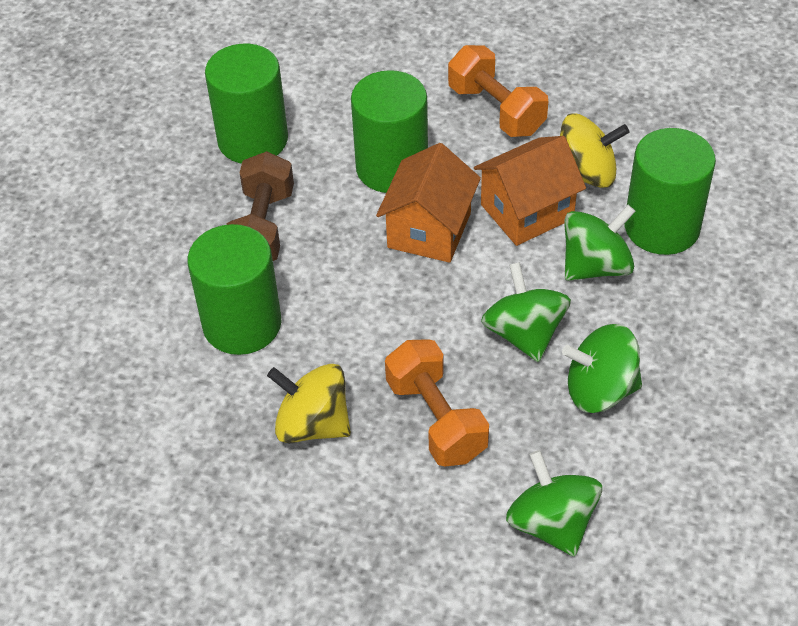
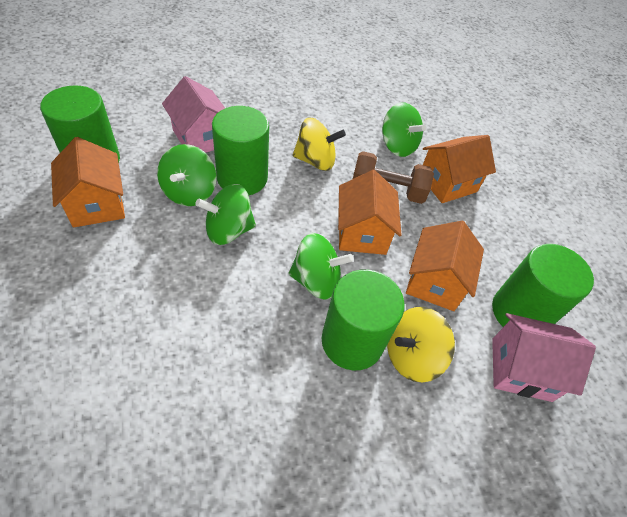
orange dumbbell: [385,339,489,466] [448,45,548,137] = 2 -> none = 0
orange house: [376,143,481,263] [474,136,586,246] = 2 -> [51,137,125,227] [338,170,402,255] [406,221,484,311] [423,135,496,203] = 4
pink house: none = 0 -> [162,76,225,153] [492,313,596,402] = 2

